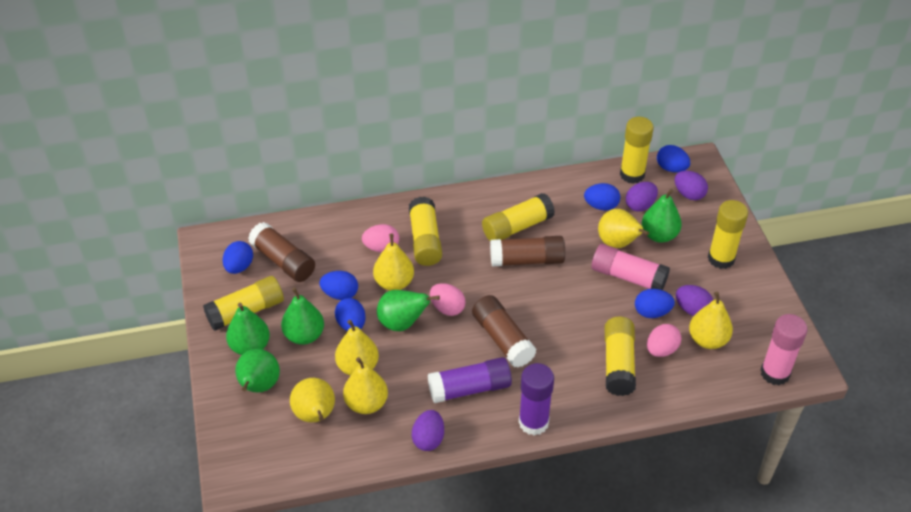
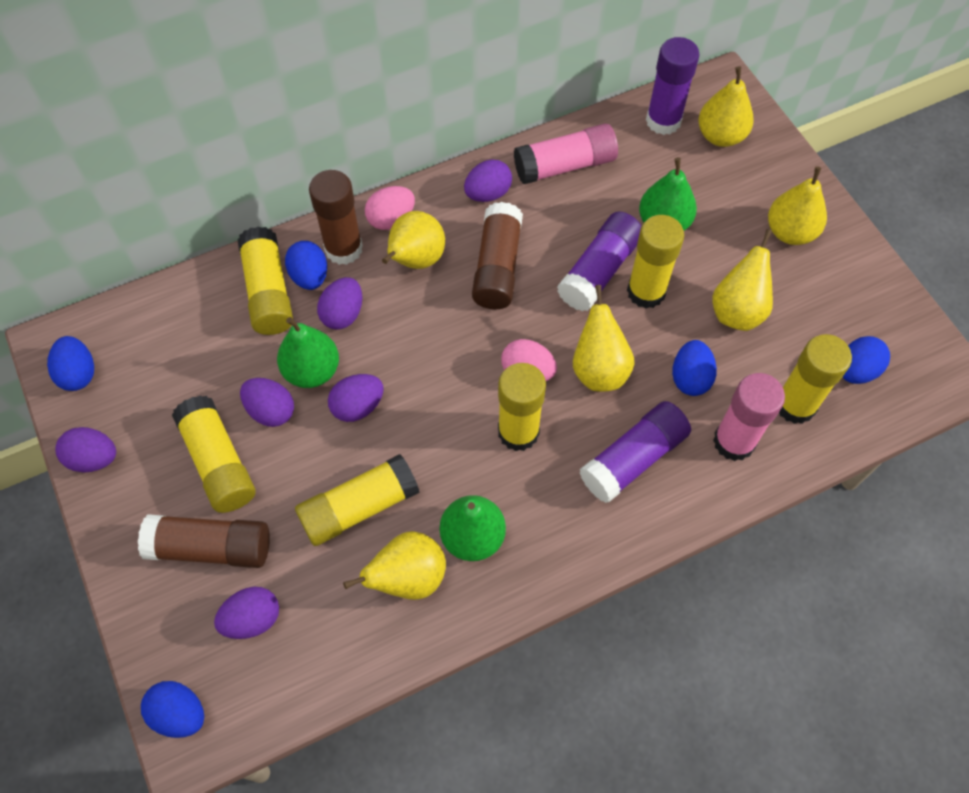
blue egg: [223,241,253,274] [320,271,358,300] [335,298,366,331] [584,183,620,211] [635,289,675,318] [657,145,690,172] = 6 -> [47,336,94,391] [141,681,204,738] [285,241,327,290] [672,340,717,396] [842,336,890,384] = 5
green pear: [226,303,270,355] [235,349,280,392] [281,287,324,345] [377,290,440,331] [642,189,682,243] = 5 -> [277,317,339,388] [440,495,506,561] [639,157,697,231] = 3
pink egg: [362,224,399,252] [430,283,466,316] [647,324,681,357] = 3 -> [365,186,415,230] [501,339,557,381] = 2
purple egg: [412,410,444,451] [626,182,658,212] [674,171,708,200] [676,285,713,316] = 4 -> [55,427,116,472] [214,587,279,639] [240,378,294,427] [317,277,362,330] [328,374,383,422] [464,159,512,202] = 6
purple glue stick: [428,357,512,403] [519,363,554,436] = 2 -> [557,211,642,311] [580,401,691,503] [646,37,700,135] = 3

